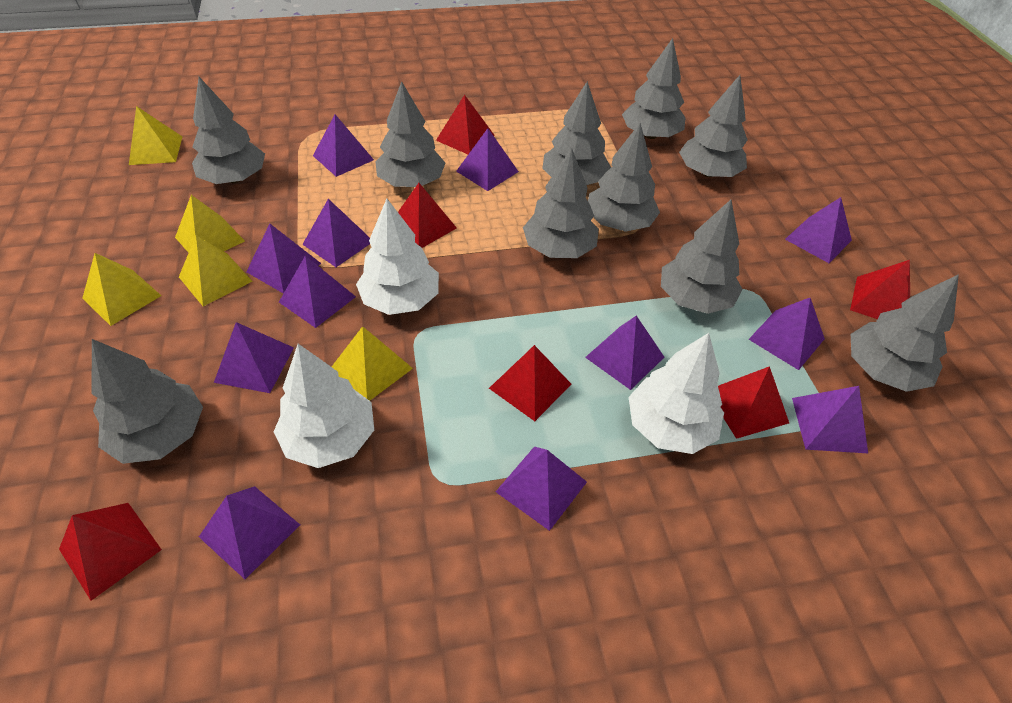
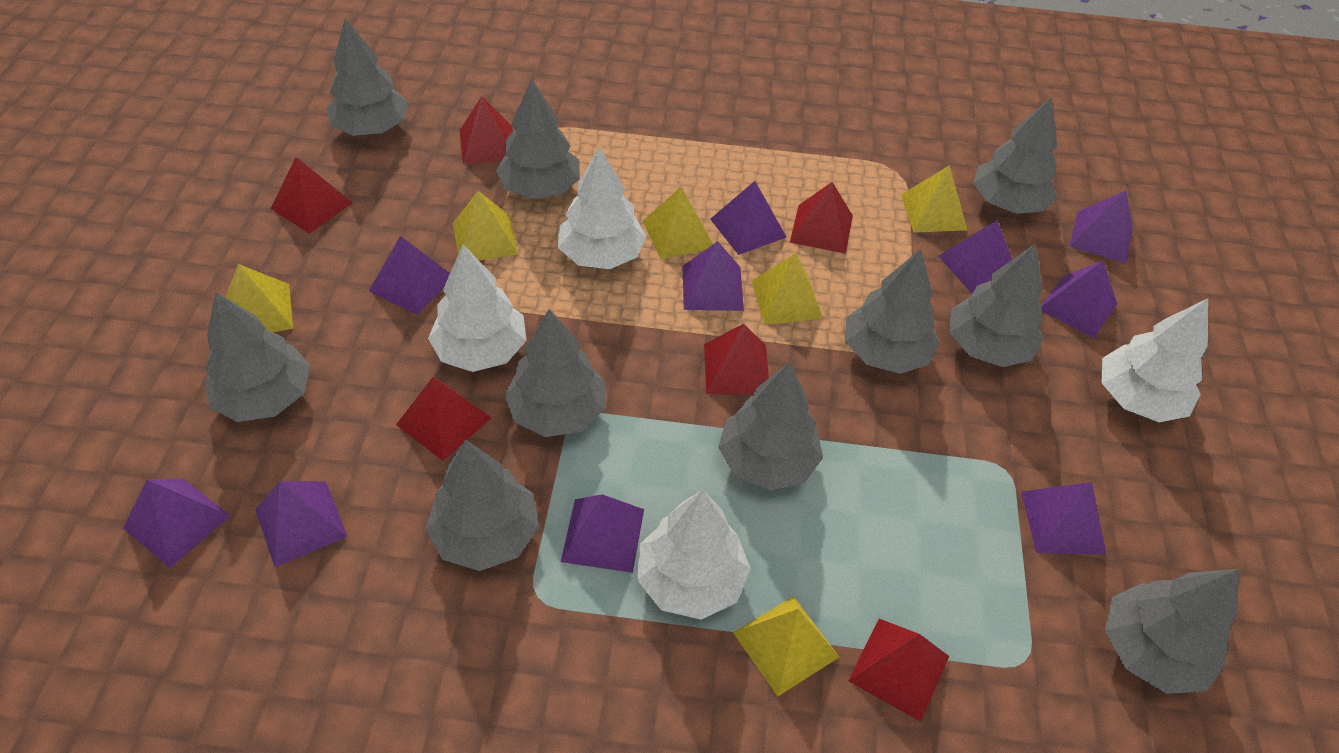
purple pyramid: [199,486,300,579] [214,322,294,393] [246,224,321,294] [279,256,356,328] [302,199,370,267] [313,114,374,177] [456,128,519,191] [496,447,587,531] [585,315,664,390] [749,298,825,370] [785,197,852,263] [792,386,868,453] = 12 -> [123,479,230,568] [255,481,348,567] [369,236,450,315] [561,494,644,573] [682,241,744,311] [710,181,786,255] [939,220,1012,293] [1021,482,1106,555] [1041,261,1117,338] [1069,191,1133,263] = 10
white tree: [274,344,374,468] [356,199,439,315] [629,333,724,454] = 3 -> [428,245,527,372] [558,146,646,269] [637,490,751,620] [1102,299,1208,422] = 4
yellow pyramid: [82,253,161,326] [129,106,183,165] [175,195,245,253] [179,235,253,306] [332,326,413,401] = 5 -> [226,264,293,332] [453,191,518,260] [643,187,713,259] [733,596,839,697] [752,253,823,325] [901,165,967,233] = 6

